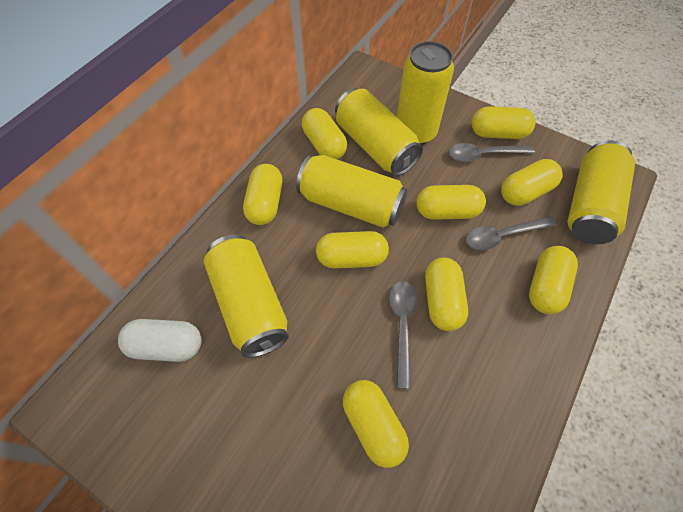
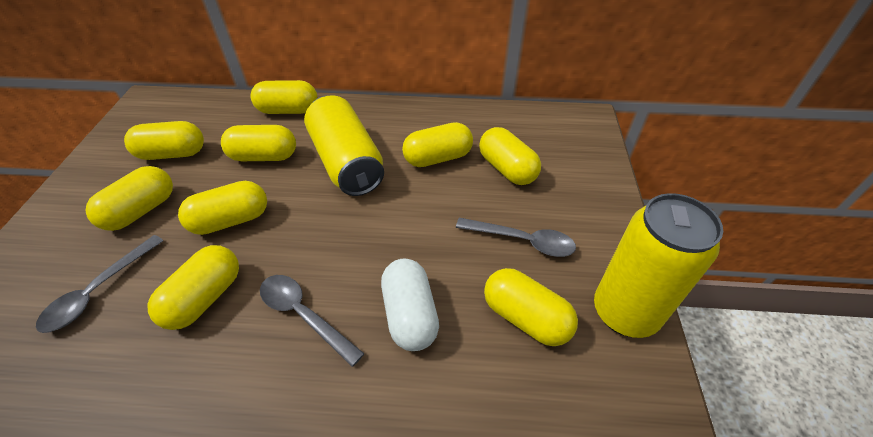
yellow can: [204,235,289,358] [296,155,407,228] [335,88,423,176] [397,41,454,145] [567,141,635,244] = 5 -> [304,95,384,196] [594,193,723,338] = 2

